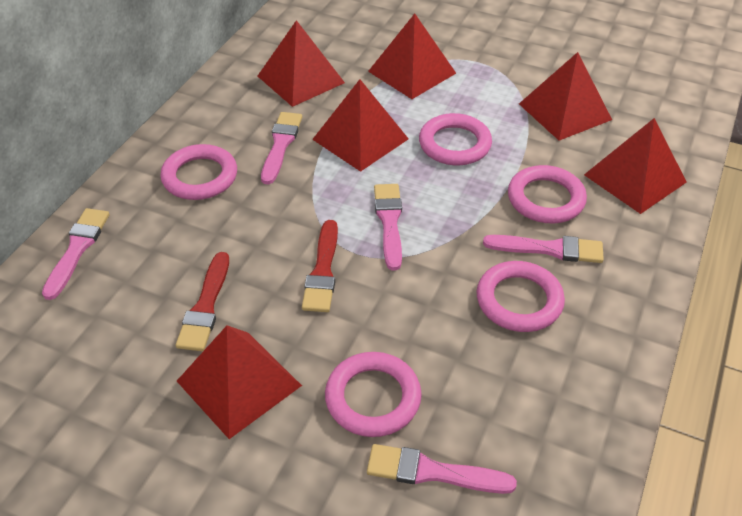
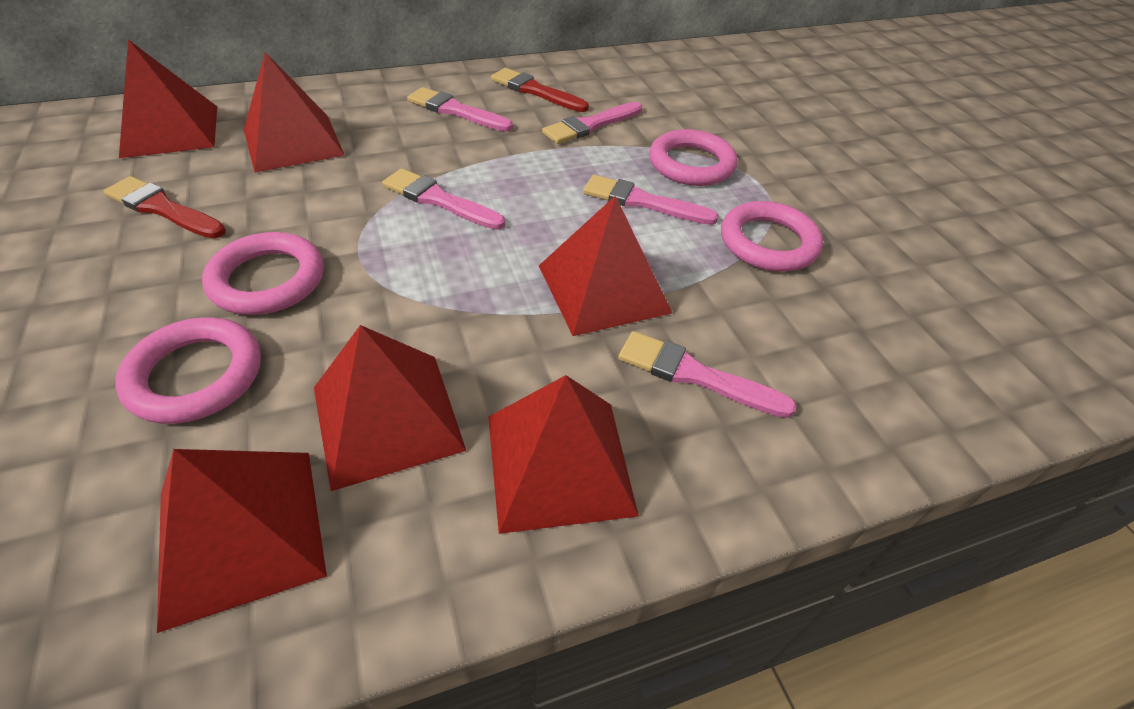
pink ring: [160,144,237,200] [325,352,422,437] [419,113,492,165] [477,261,565,332] [508,165,587,223] = 5 -> [115,317,261,424] [202,232,324,315] [649,129,737,186] [721,201,823,272] = 4

